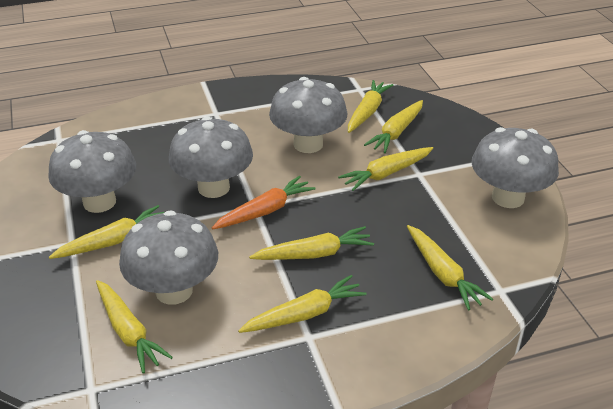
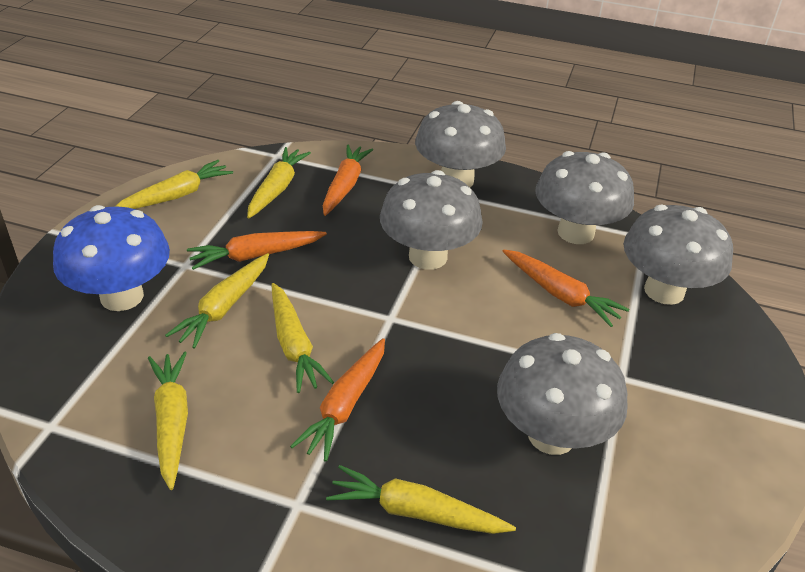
blue mushroom: none = 0 -> [53,205,170,311] = 1
orange carrot: [212,176,316,229] = 1 -> [187,231,327,270] [290,338,385,462] [323,145,373,216] [502,249,629,327] = 4
yellow carrot: [49,205,165,259] [96,280,173,373] [238,275,367,333] [249,226,374,260] [338,147,433,191] [348,80,393,133] [364,100,423,153] [407,225,493,310] = 8 -> [115,160,233,209] [148,352,188,490] [165,253,269,349] [247,147,311,219] [271,283,334,393] [326,465,516,534] = 6

